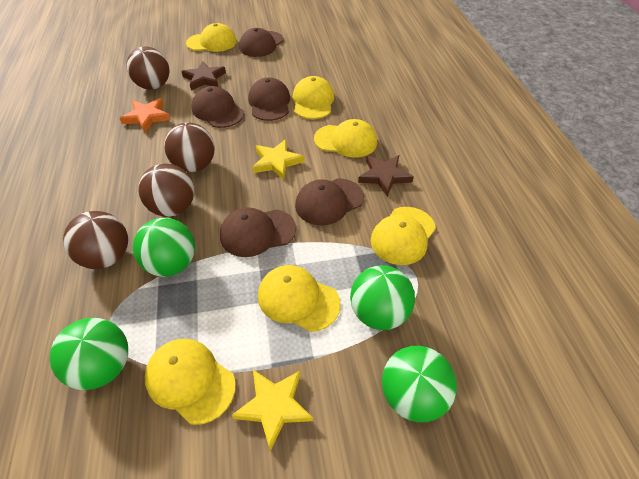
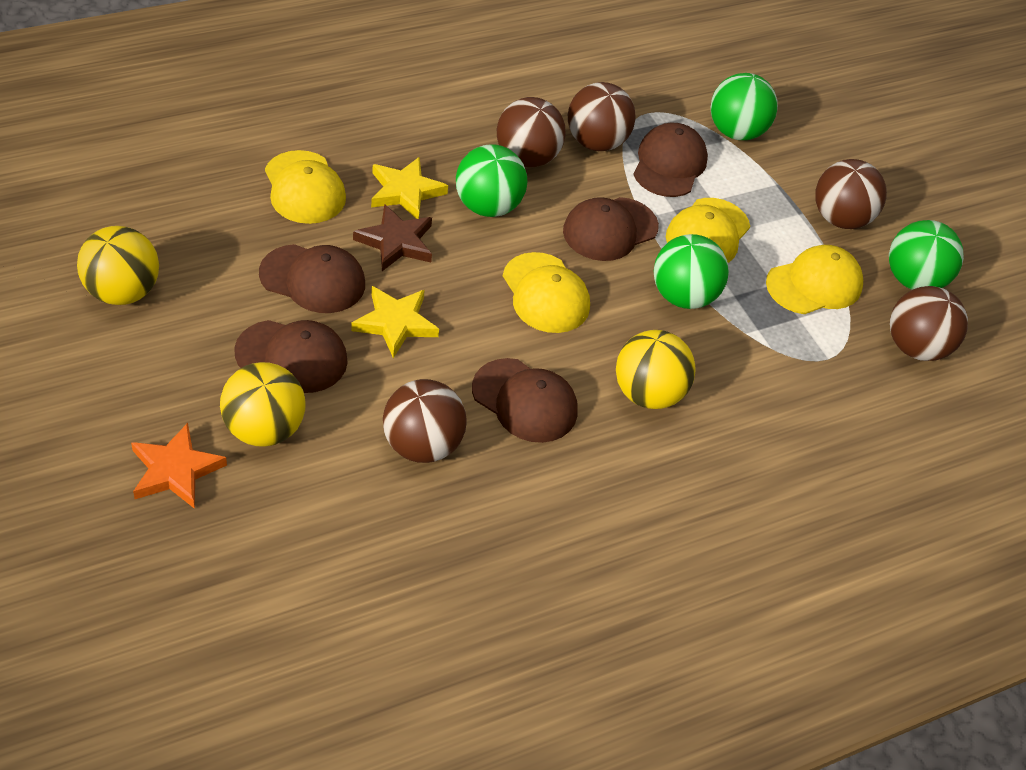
brown ball: [63,211,128,269] [126,46,169,90] [138,163,194,217] [164,122,215,172] = 4 -> [383,379,467,463] [497,97,566,167] [568,82,636,151] [815,159,887,229] [890,286,968,361] = 5
brown star: [181,61,226,90] [358,155,414,196] = 2 -> [353,204,432,271] = 1
yellow ball: none = 0 -> [77,226,159,305] [220,362,306,447] [616,330,696,409] = 3
yellow cap: [144,339,236,425] [186,23,237,52] [258,265,341,332] [293,76,334,119] [314,119,377,158] [371,207,436,265] = 6 -> [265,150,346,224] [503,252,590,333] [666,198,750,263] [766,245,863,314] = 4

